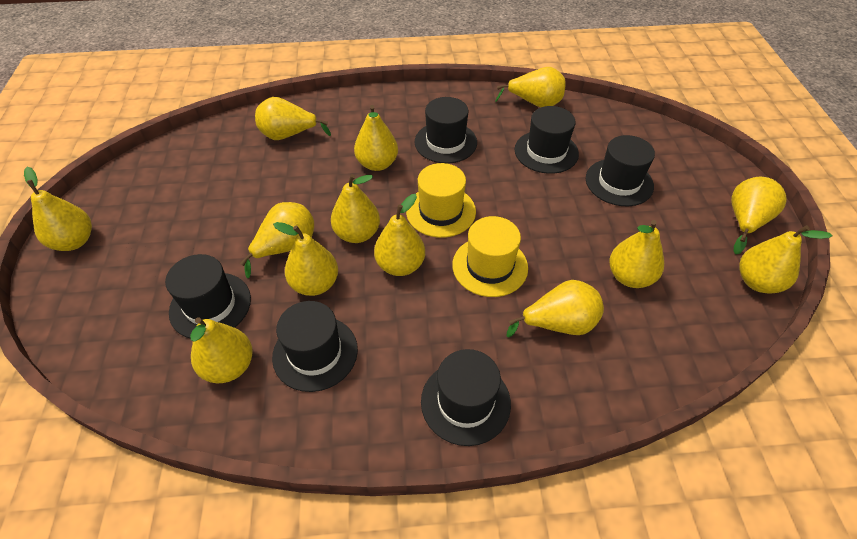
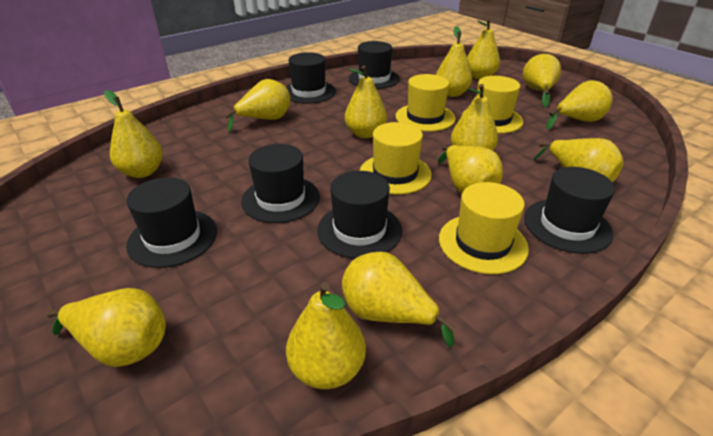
yellow hat: [406,163,476,238] [452,216,528,297] = 2 -> [360,122,432,194] [396,74,456,132] [439,182,529,274] [462,76,523,134] = 4

